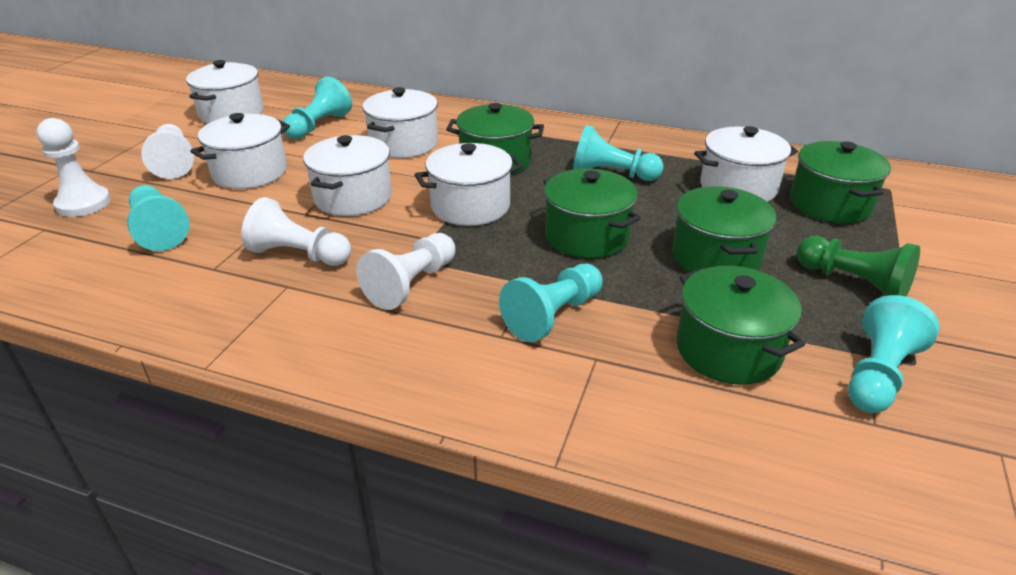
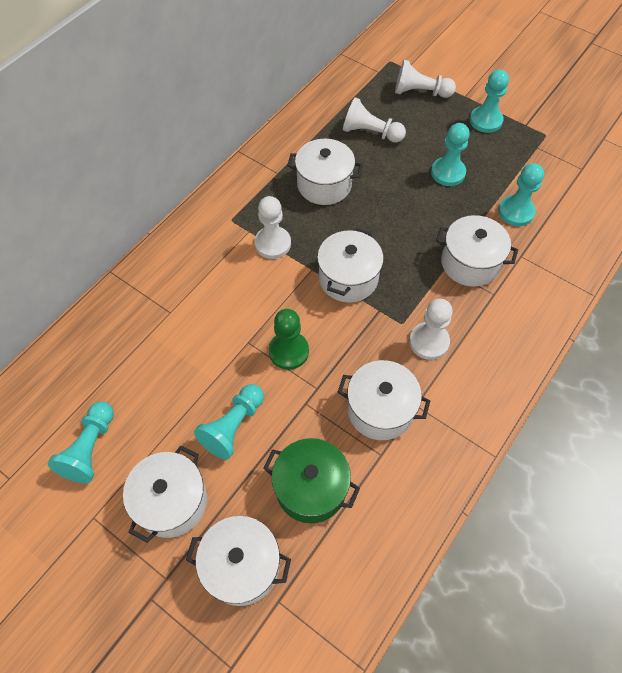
green pot: [446,103,544,175] [543,168,641,258] [672,186,777,272] [676,266,805,385] [790,141,891,224] = 5 -> [263,438,360,523] = 1

